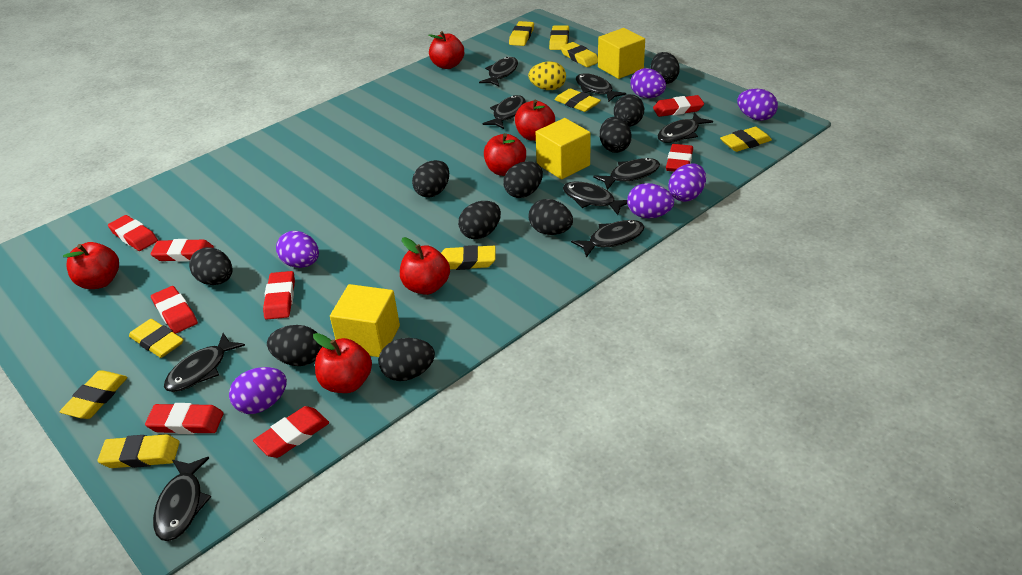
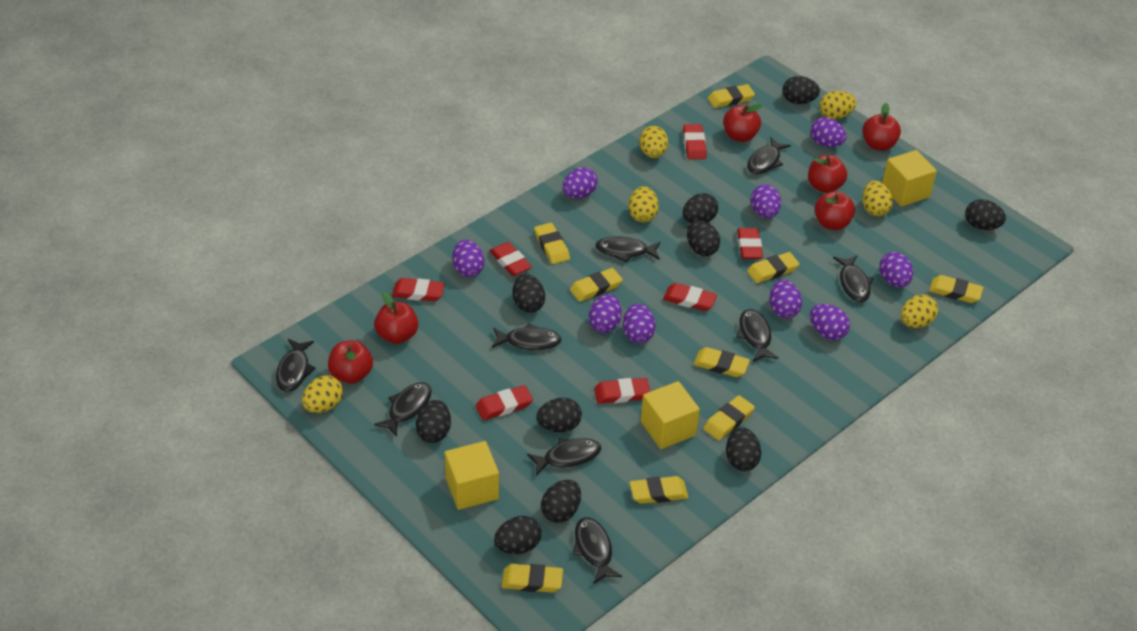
purple egg: [229,367,287,414] [276,231,319,268] [627,183,674,219] [630,68,666,98] [669,163,706,202] [737,89,778,121] = 6 -> [453,240,484,277] [563,167,598,199] [589,294,622,333] [623,303,656,343] [751,184,781,218] [770,280,802,319] [810,117,846,147] [810,304,850,340] [879,252,913,287] = 9
red eraser: [108,215,158,251] [145,403,224,434] [150,239,214,262] [151,286,198,334] [253,406,329,458] [263,271,295,320] [653,95,704,117] [666,144,693,172] = 8 -> [392,278,445,301] [475,385,533,420] [490,242,532,276] [594,378,650,404] [663,283,717,311] [683,124,707,159] [737,228,763,259] = 7
yellow egg: [528,61,566,90] = 1 -> [302,376,343,413] [629,186,659,222] [639,126,668,158] [819,91,857,119] [862,181,893,216] [901,295,938,328] = 6

